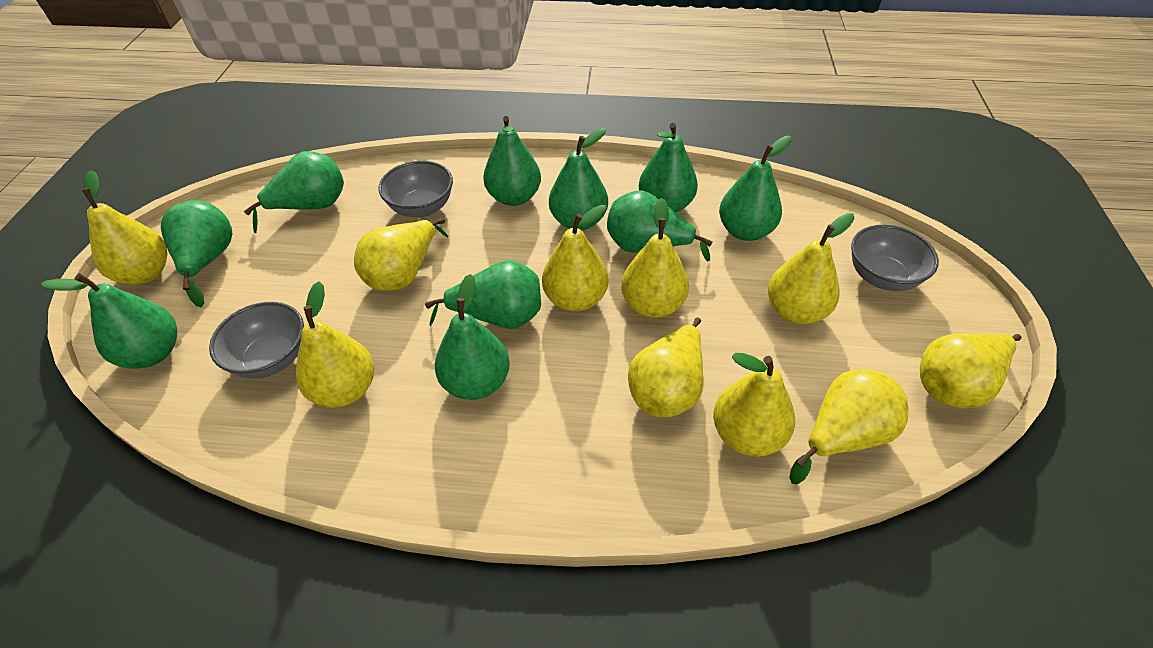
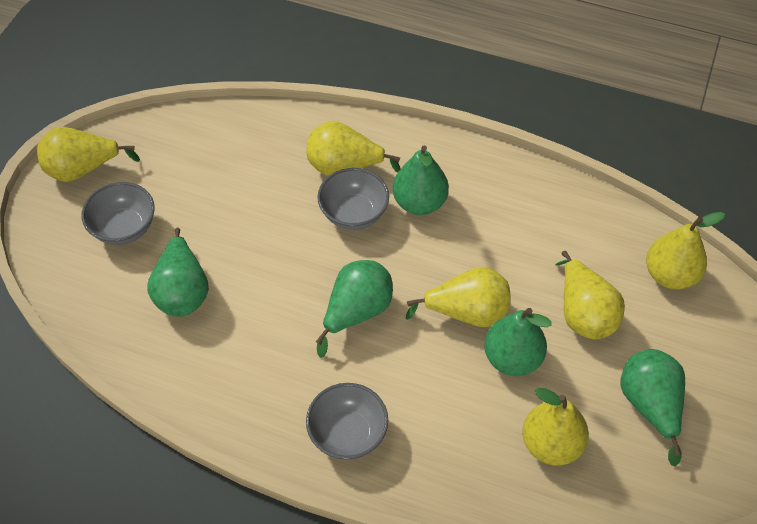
green pear: [41,273,178,369] [161,200,232,307] [244,151,344,233] [425,260,541,329] [435,274,510,400] [483,116,541,206] [549,128,608,230] [607,190,713,262] [639,123,698,212] [719,136,792,241] = 10 -> [147,228,209,317] [316,260,393,358] [393,145,449,215] [484,308,552,376] [620,349,685,466] = 5
yellow pear: [82,170,167,285] [296,281,374,408] [354,218,448,291] [542,205,609,312] [621,198,689,318] [628,317,703,417] [713,353,795,456] [768,213,854,324] [789,369,909,485] [920,333,1021,408] = 10 -> [37,127,140,182] [307,121,401,176] [406,267,511,327] [522,388,589,466] [555,251,625,340] [646,212,725,289] = 6

